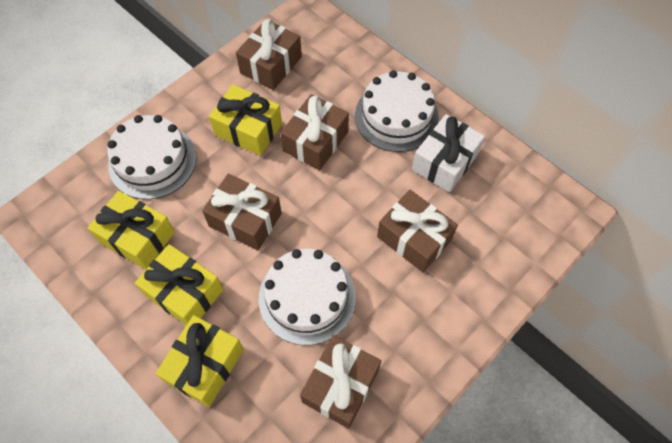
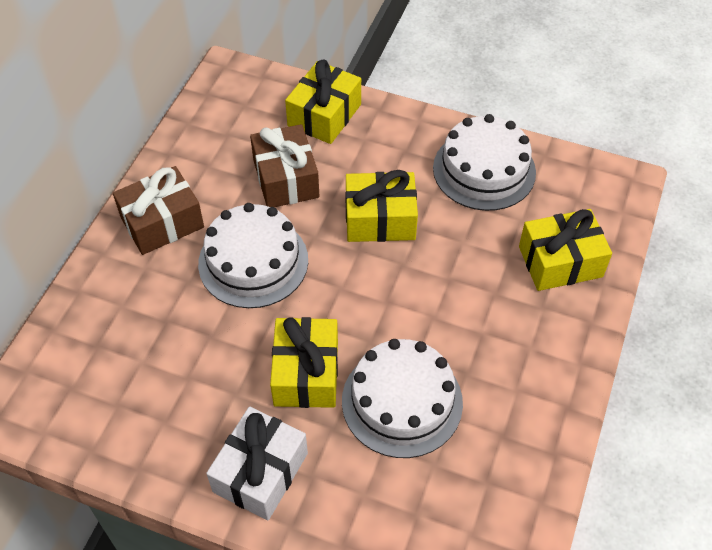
brown gift: [202,174,282,250] [236,19,302,90] [281,94,349,171] [300,335,381,429] [377,190,458,272] = 5 -> [113,166,204,255] [250,124,319,207] = 2

